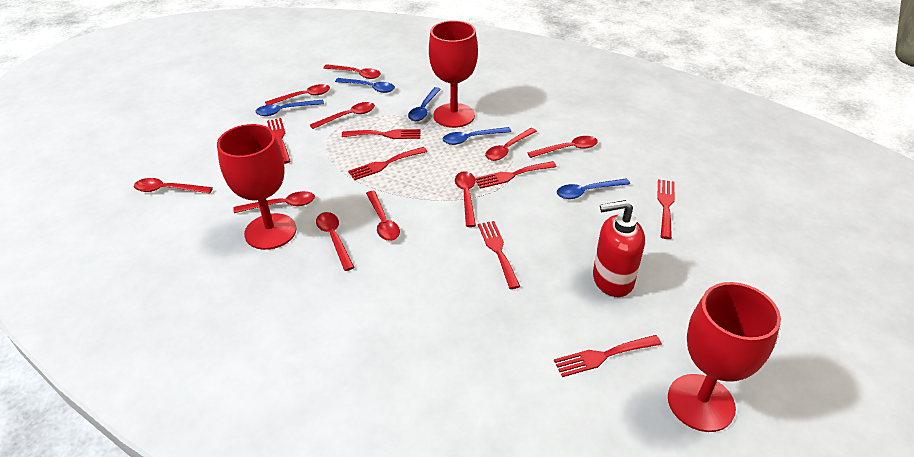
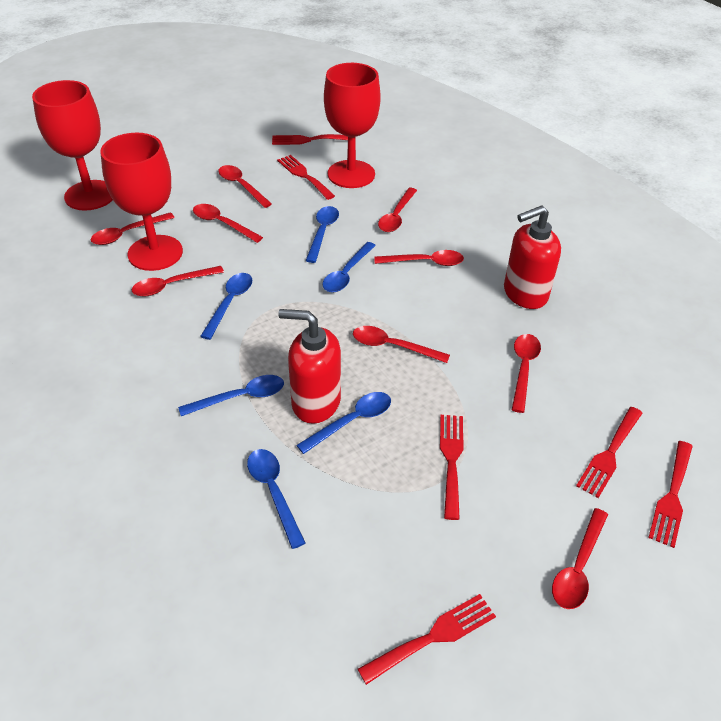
blue spoon: [255,99,324,116] [335,78,395,93] [408,87,441,121] [443,127,511,145] [557,178,630,199] = 5 -> [178,375,284,416] [200,273,252,340] [247,449,306,549] [296,392,391,454] [306,206,339,263] [322,242,376,292] = 6
red fork: [267,118,291,164] [342,129,421,139] [348,147,427,180] [475,161,557,189] [478,221,520,289] [554,335,662,377] [657,179,675,239] = 7 -> [272,134,348,145] [277,155,335,200] [358,594,496,685] [440,415,463,520] [576,407,643,498] [648,441,693,548] = 6
red soap dispenser: [593,200,645,297] = 1 -> [278,309,341,424] [504,205,561,309] = 2
red spoon: [134,178,213,193] [233,191,315,213] [265,84,330,105] [310,102,375,129] [316,212,355,271] [324,64,381,79] [366,191,400,241] [455,171,476,227] [485,128,537,161] [528,136,598,158] = 10 -> [91,212,175,245] [132,266,224,297] [193,204,263,243] [218,165,272,208] [353,326,450,363] [374,250,464,266] [378,188,417,232] [512,334,541,413] [552,508,608,609] = 9

